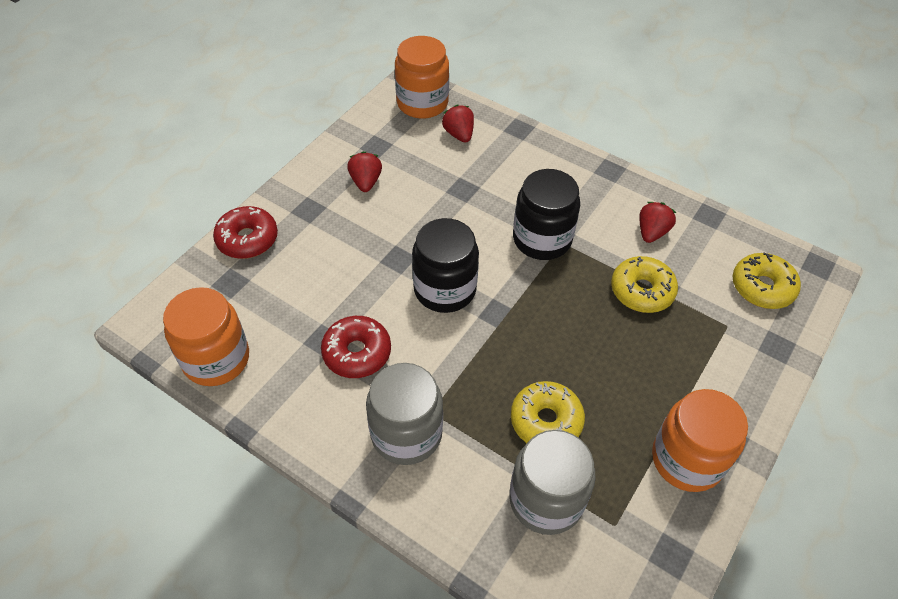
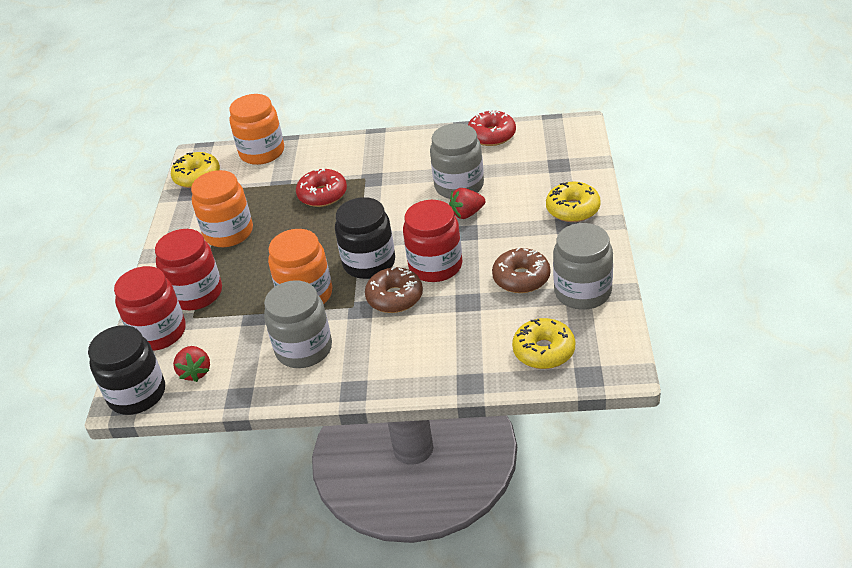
brown donut: none = 0 -> [365,266,423,313] [492,247,550,293] = 2
grey jar: [366,363,443,465] [509,430,596,535] = 2 -> [264,280,332,368] [430,123,484,199] [553,223,613,310] = 3
red jar: none = 0 -> [114,266,186,351] [155,229,222,310] [403,200,462,282] = 3
red strawberry: [347,151,382,192] [442,105,474,143] [639,202,676,243] = 3 -> [173,346,210,382] [449,188,485,219] = 2

